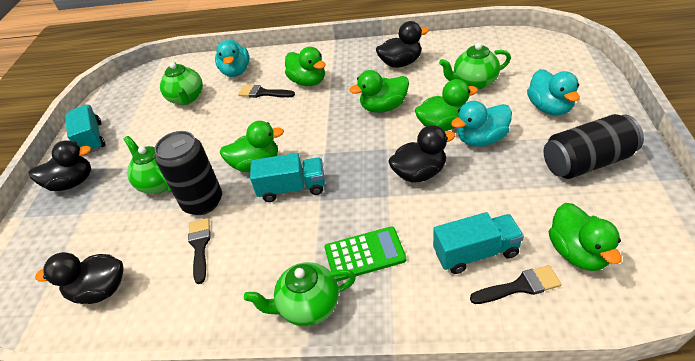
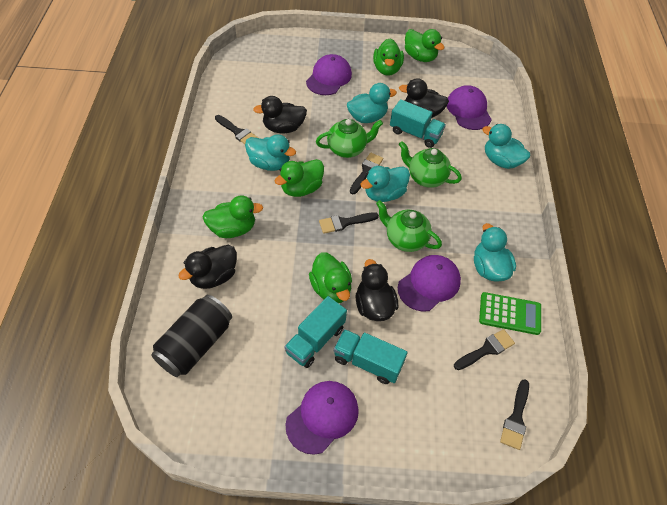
black brush: [188,218,211,284] [238,85,295,98] [470,265,562,304] = 3 -> [215,115,258,144] [319,212,379,234] [350,153,383,194] [454,329,515,370] [500,379,529,450] = 5
black can: [155,131,222,215] [544,114,644,179] = 2 -> [151,295,232,377] = 1
green teapot: [124,136,172,194] [160,62,203,105] [244,262,356,326] [439,43,511,90] = 4 -> [316,119,383,158] [376,200,442,252] [399,141,462,188] = 3
purple cap: none = 0 -> [285,381,359,455] [306,54,352,95] [398,255,461,312] [447,85,492,130] = 4
turquoise duck: [215,40,249,77] [451,101,512,147] [527,69,580,116] = 3 -> [245,134,296,171] [347,83,397,123] [360,166,410,202] [474,223,516,282] [482,124,530,169] = 5

